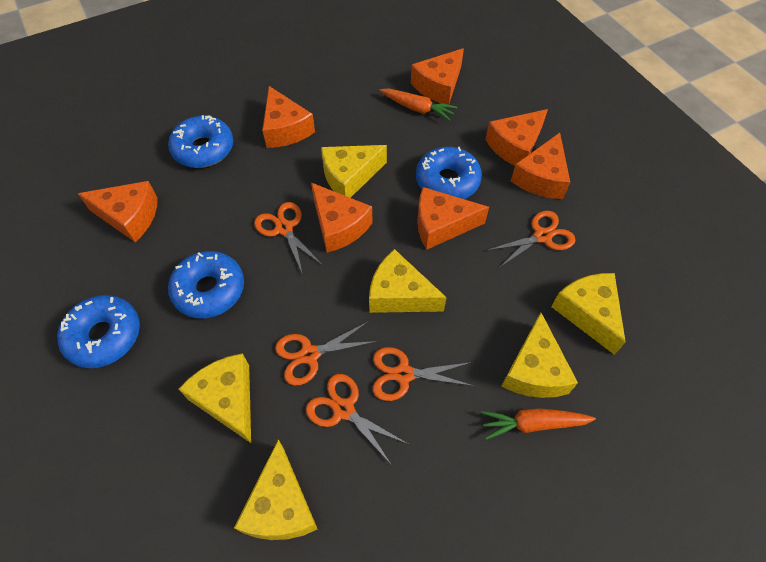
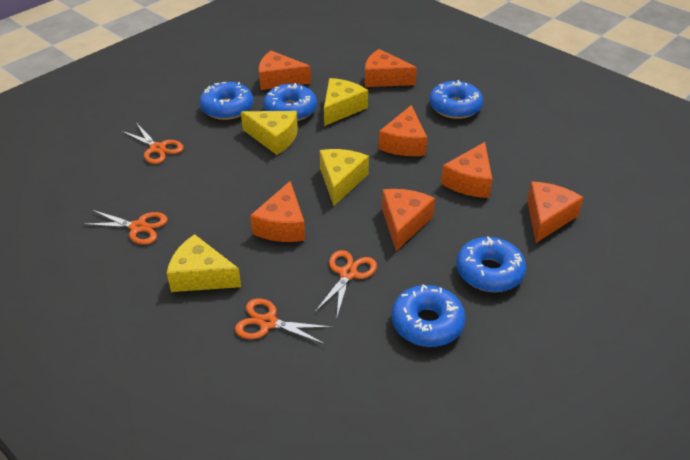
blue donut: [57,295,140,368] [168,115,233,168] [168,251,244,318] [416,147,482,199] = 4 -> [199,82,253,120] [263,83,317,121] [391,284,466,347] [429,80,483,119] [456,236,526,292] = 5
orange carrot: [379,89,457,121] [481,408,596,440] = 2 -> none = 0
orange scissors: [254,202,322,275] [275,321,378,386] [306,374,408,464] [373,347,474,401] [486,211,576,268] = 5 -> [82,210,168,245] [122,124,184,164] [235,298,331,345] [315,250,377,316] = 4
yellow cheese: [179,353,251,443] [234,439,317,540] [321,145,387,198] [369,249,447,313] [501,312,578,398] [551,273,626,355] = 6 -> [167,234,241,292] [241,111,298,155] [320,149,369,206] [324,78,368,126] = 4

